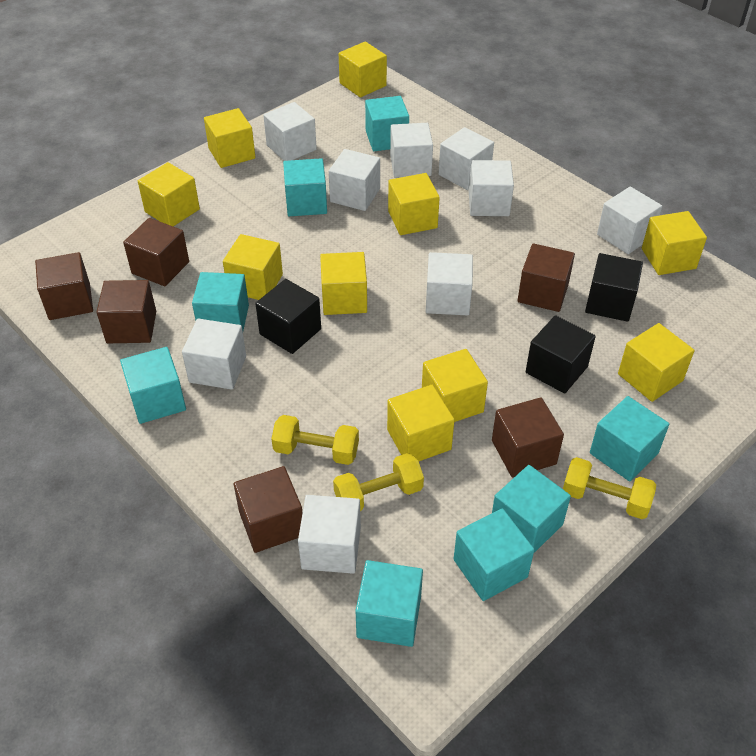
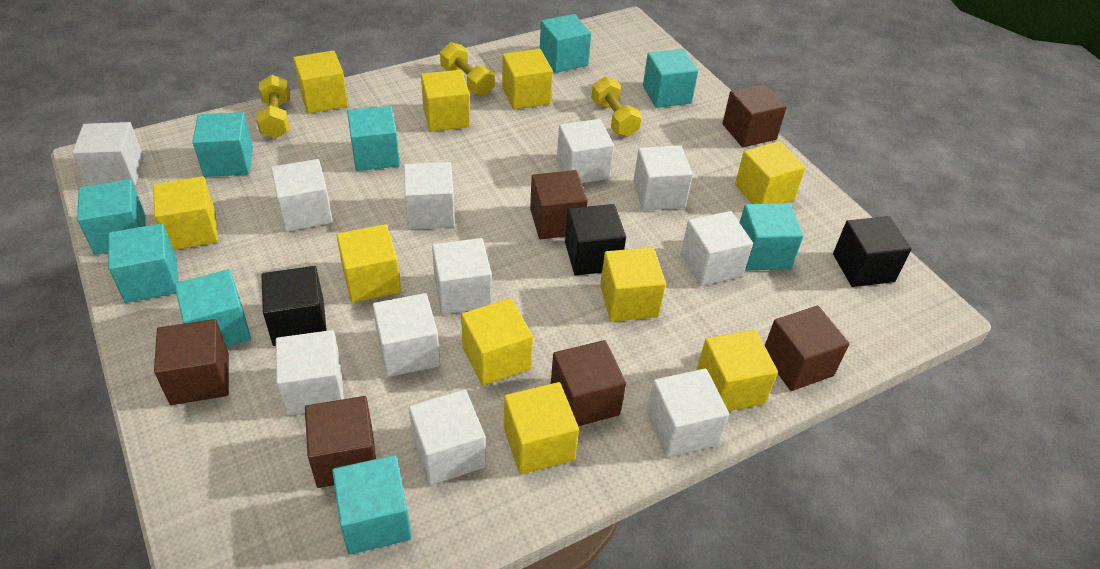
turquoise cube: [120,347,186,424] [192,272,249,331] [283,158,327,216] [355,560,423,647] [365,96,409,151] [454,508,534,601] [492,465,571,553] [590,396,669,481] = 8 -> [77,179,146,255] [108,223,178,303] [175,269,251,347] [192,112,253,177] [332,455,412,555] [347,106,400,171] [540,14,591,73] [643,49,698,108] [740,203,804,270] = 9
white cube: [182,319,246,390] [263,102,317,161] [298,495,361,574] [329,149,380,211] [390,123,433,178] [426,252,473,316] [439,127,494,190] [469,160,514,216] [597,187,662,254] = 9 -> [72,122,144,186] [271,159,333,232] [276,330,344,416] [373,293,440,377] [404,162,455,229] [409,389,485,485] [432,238,492,314] [557,119,614,183] [633,145,693,210] [646,369,729,458] [681,211,753,286] = 11

